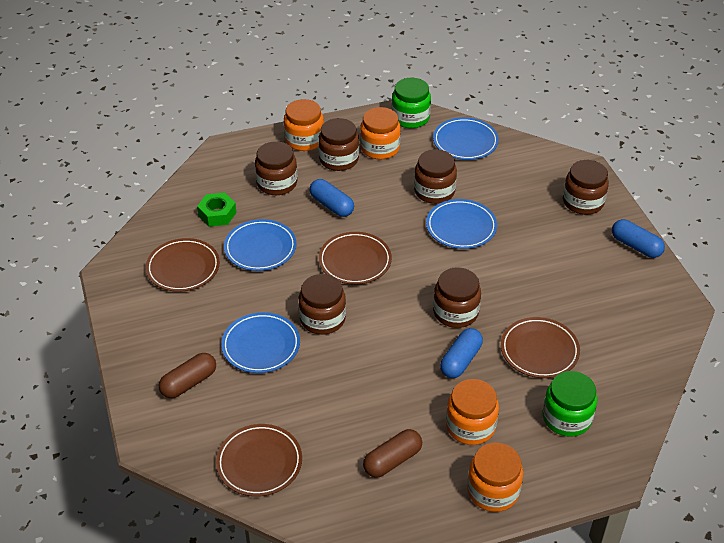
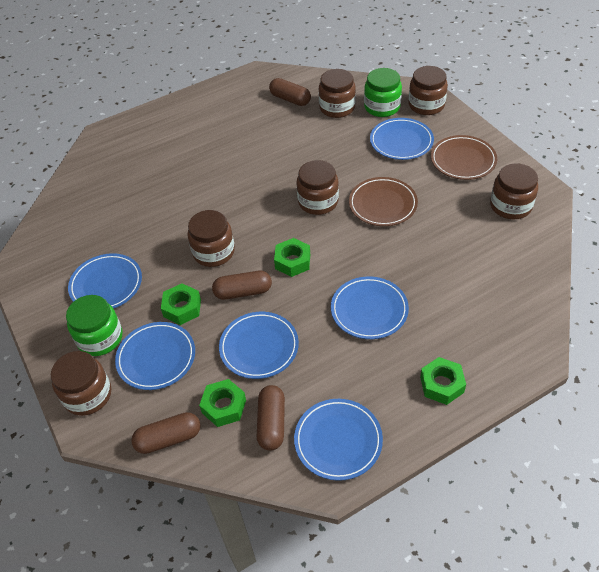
blue capsule: [310,179,354,217] [440,328,483,378] [612,219,665,258] = 3 -> none = 0
blue plate: [221,312,300,373] [224,219,296,271] [426,199,497,249] [433,117,499,160] = 4 -> [68,253,142,309] [115,322,195,390] [219,312,299,379] [294,399,383,481] [331,276,409,339] [370,118,434,160] = 6
brown capsule: [159,353,216,398] [363,429,422,478] = 2 -> [131,412,201,454] [212,271,272,300] [257,385,285,451] [269,78,311,106] = 4
brown plate: [146,238,220,292] [216,424,302,497] [319,232,392,284] [501,317,580,378] = 4 -> [349,177,418,226] [431,135,497,180] = 2
green nut: [197,193,237,227] = 1 -> [161,283,201,325] [199,379,246,427] [274,238,310,277] [420,357,466,405] = 4
orange jar: [284,99,324,151] [360,107,401,159] [446,379,499,445] [467,443,523,512] = 4 -> none = 0

